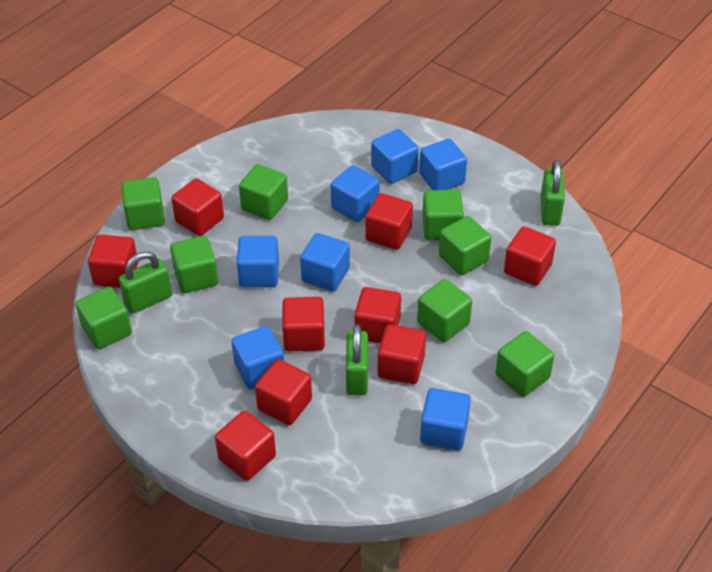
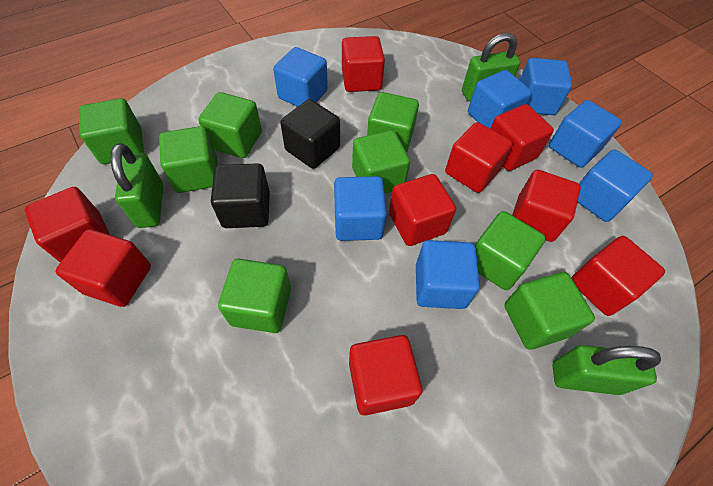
black cube: none = 0 -> [211,163,270,228] [280,99,340,169] = 2

